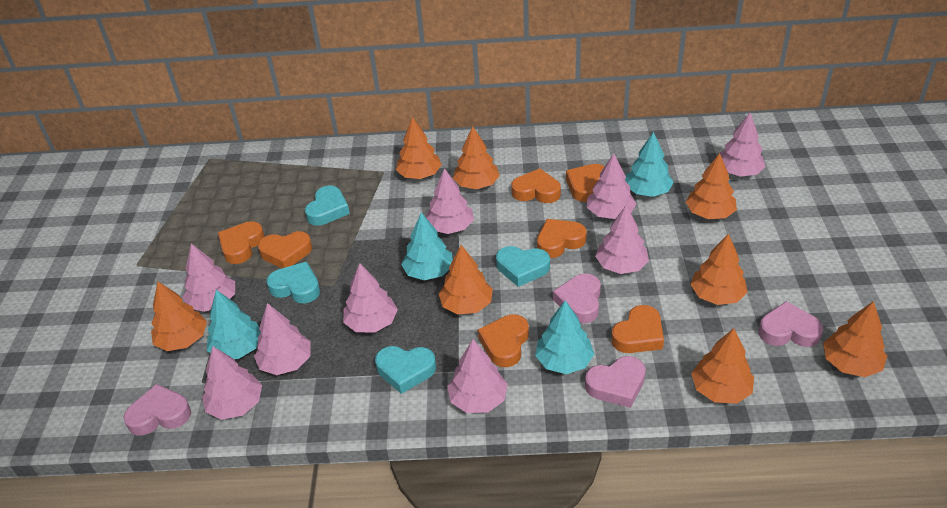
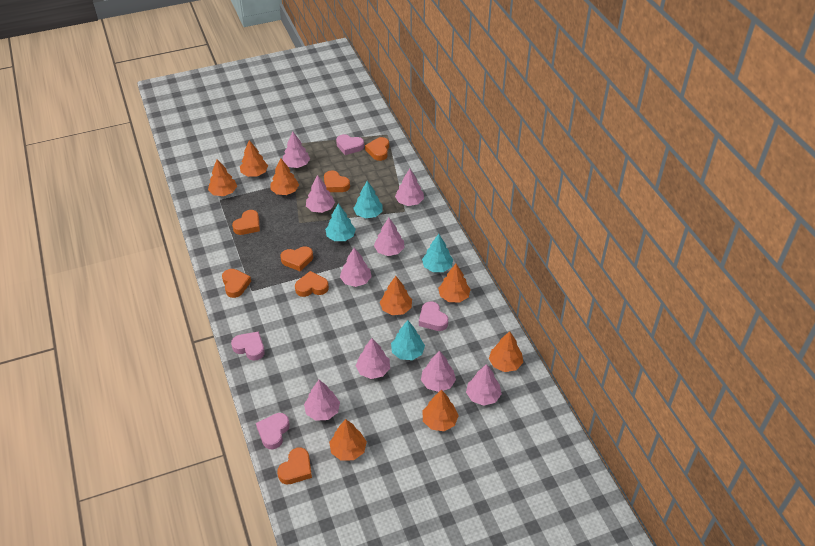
turquoise heart: [267,262,320,303] [305,186,350,226] [375,346,436,394] [496,246,550,287] = 4 -> none = 0

